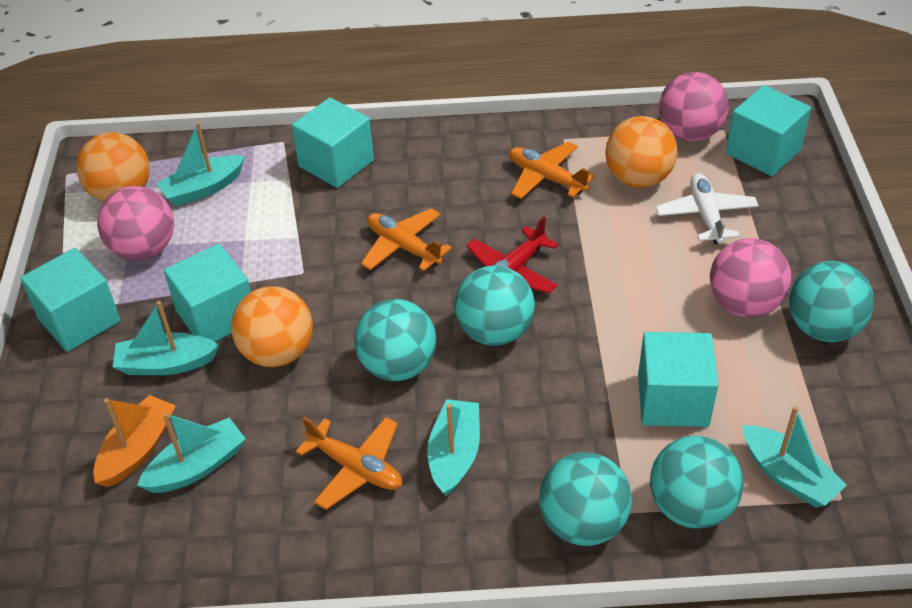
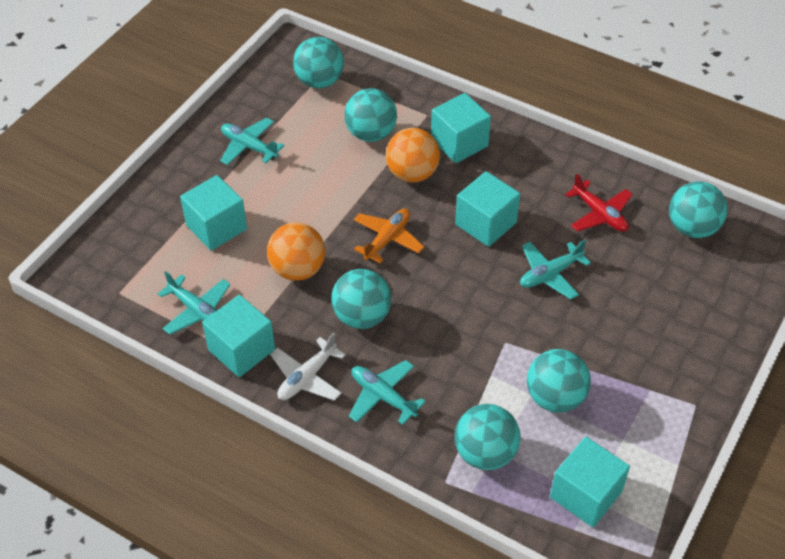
orange ball: [76,132,150,202] [231,286,313,367] [606,116,678,188] = 3 -> [267,222,325,281] [386,128,440,183] = 2
orange boat: [93,395,176,487] = 1 -> none = 0
orange plane: [295,417,402,510] [361,208,452,271] [509,142,595,199] = 3 -> [353,208,424,263] = 1
pink ball: [97,186,174,260] [659,72,729,141] [710,238,791,318] = 3 -> none = 0
turquoise ball: [354,299,437,381] [455,265,535,346] [539,452,632,546] [650,436,744,529] [789,261,874,342] = 5 -> [293,37,344,88] [331,269,391,329] [344,88,397,142] [455,404,521,470] [527,349,591,413] [669,181,727,238] = 6
turquoise boat: [113,301,219,375] [137,413,246,493] [156,122,245,206] [427,399,480,496] [742,406,847,507] = 5 -> none = 0
turquoise plane: none = 0 -> [158,271,231,335] [220,118,285,165] [349,360,426,425] [520,240,591,299] = 4

